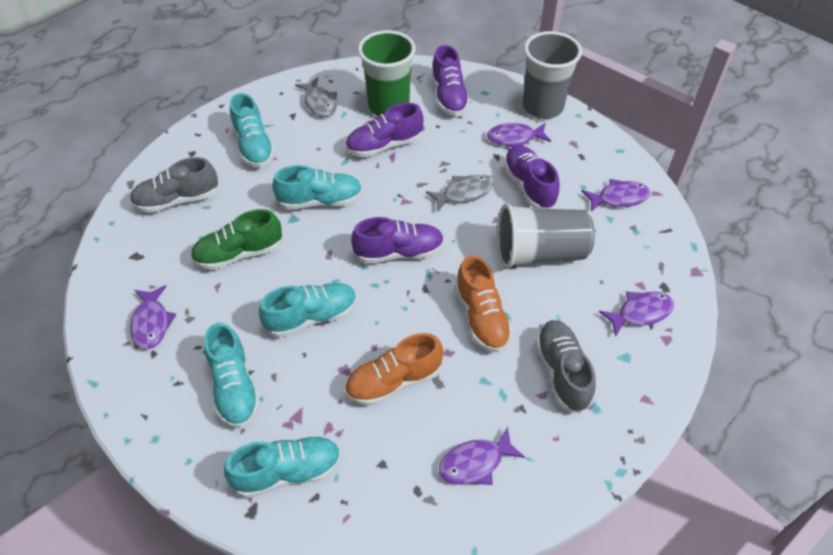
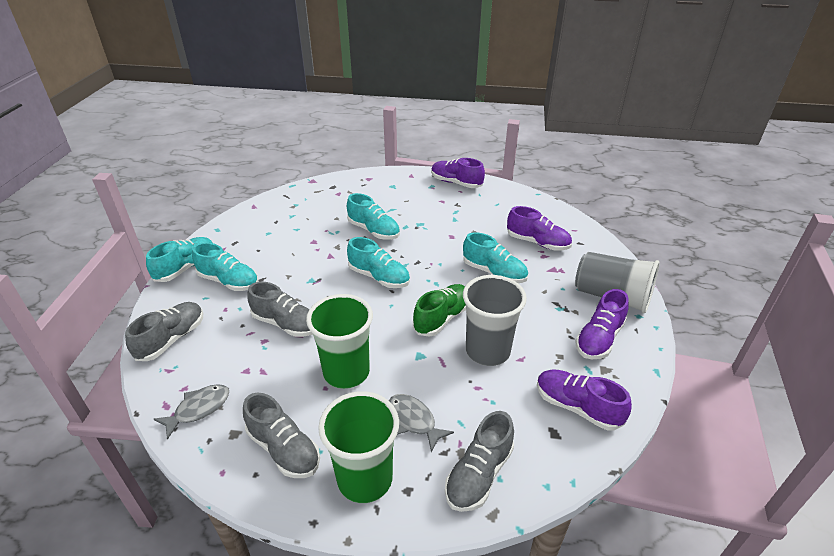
green cup: [358,30,416,116] = 1 -> [306,294,373,389] [318,391,399,503] = 2
grey shoe: [130,157,219,213] [535,320,596,413] = 2 -> [125,302,203,361] [243,393,320,478] [247,282,313,337] [445,411,514,512] = 4
orange shoe: [345,333,444,406] [455,255,513,352] = 2 -> none = 0
purple fish: [130,285,176,349] [439,427,525,485] [487,123,551,147] [581,179,650,212] [599,292,674,337] = 5 -> none = 0

